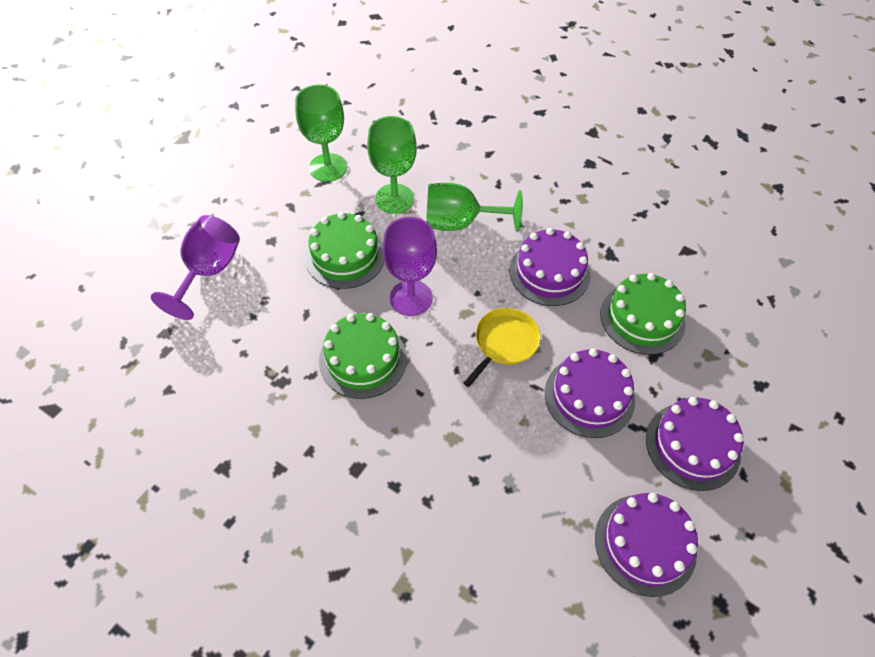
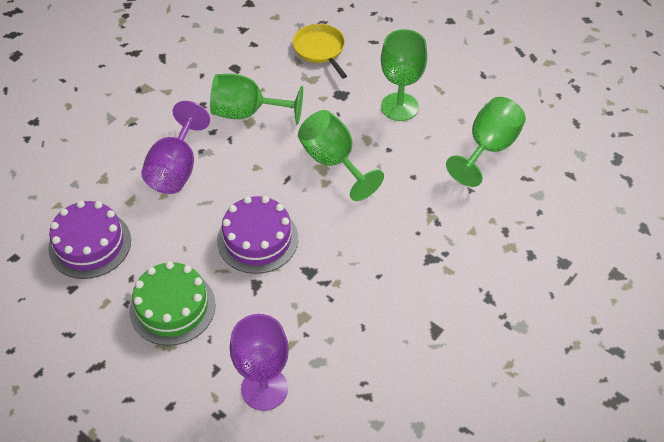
green cake: [305,212,384,289] [319,313,407,399] [601,273,686,355] = 3 -> [129,261,216,346] = 1
green goblet: [295,85,347,182] [367,116,417,214] [426,183,523,232] = 3 -> [210,74,303,125] [298,110,384,201] [381,29,427,121] [446,97,526,187] = 4
purple cake: [509,228,591,306] [545,348,635,438] [595,493,698,597] [646,397,744,491] = 4 -> [48,201,131,279] [217,196,298,274] = 2

